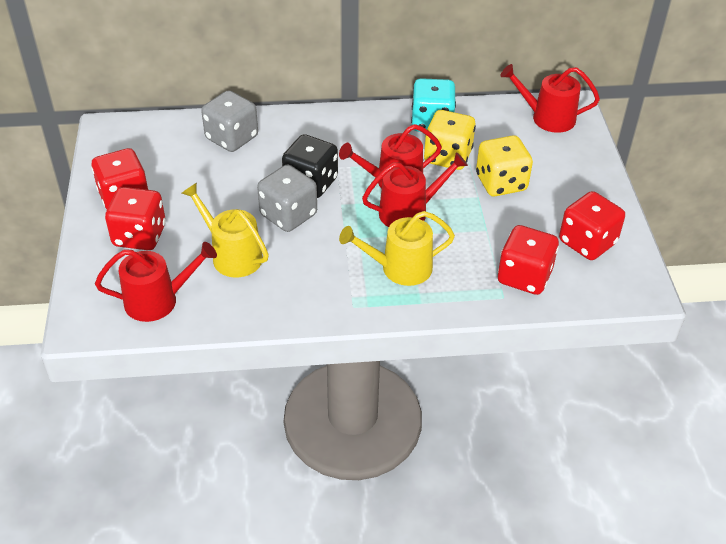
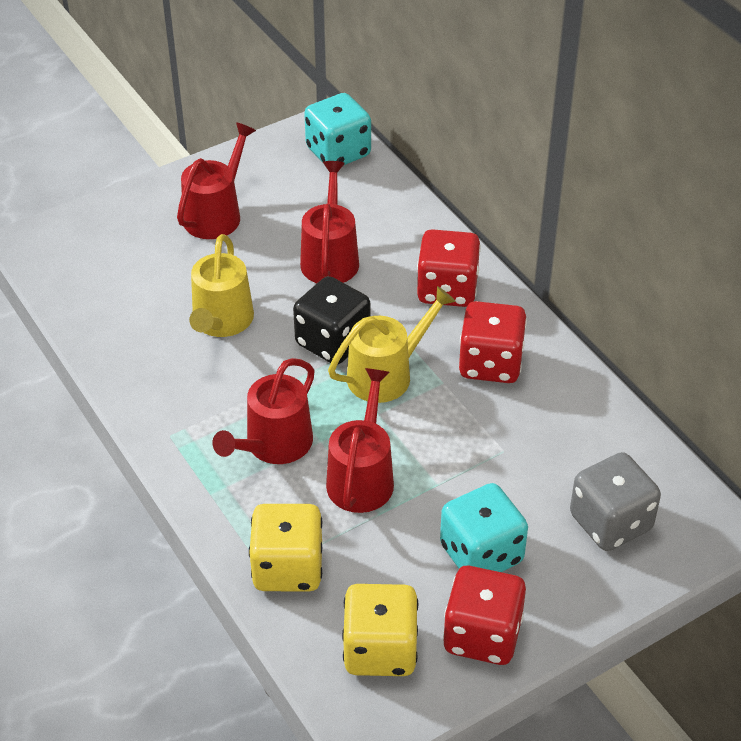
grey dice: [201,90,258,152] [257,164,317,232] = 2 -> [570,452,661,551] = 1
red dice: [91,148,149,209] [105,187,166,250] [498,225,559,295] [559,191,625,260] = 4 -> [417,229,481,307] [443,566,526,665] [459,301,527,383] = 3
turquoise dice: [411,78,456,132] = 1 -> [304,93,371,165] [440,483,528,572] = 2

